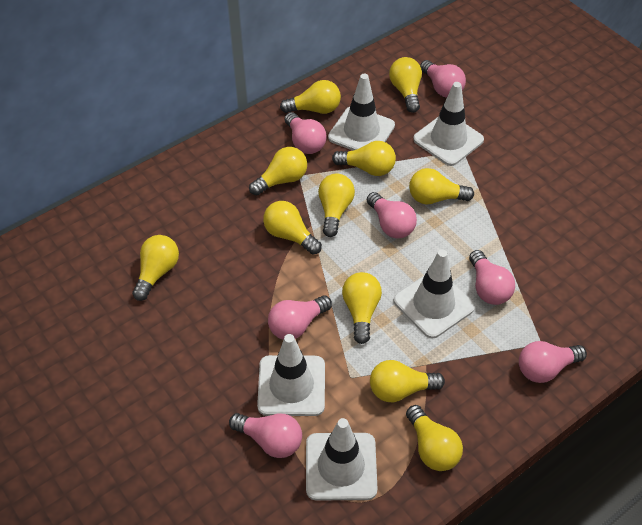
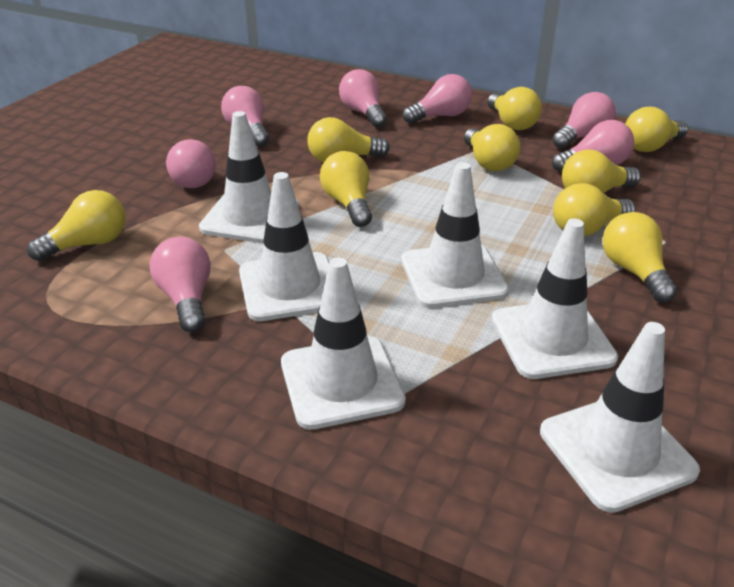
white traffic cone: [257,334,325,416] [306,418,378,500] [328,74,395,151] [394,249,475,338] [413,82,484,166] = 5 -> [199,111,299,244] [239,172,329,321] [281,258,406,430] [402,162,509,308] [492,218,618,379] [540,322,700,513] = 6
yellow light bulb: [132,235,179,301] [249,147,307,195] [263,201,322,254] [280,80,341,114] [318,173,355,237] [332,141,396,176] [342,272,382,344] [370,360,445,402] [389,57,422,113] [406,405,463,471] [409,168,474,204] = 11 -> [27,190,126,261] [307,117,390,163] [320,151,372,227] [464,124,520,171] [487,87,542,130] [553,183,636,237] [562,150,641,193] [603,212,677,302] [625,107,688,152] = 9

